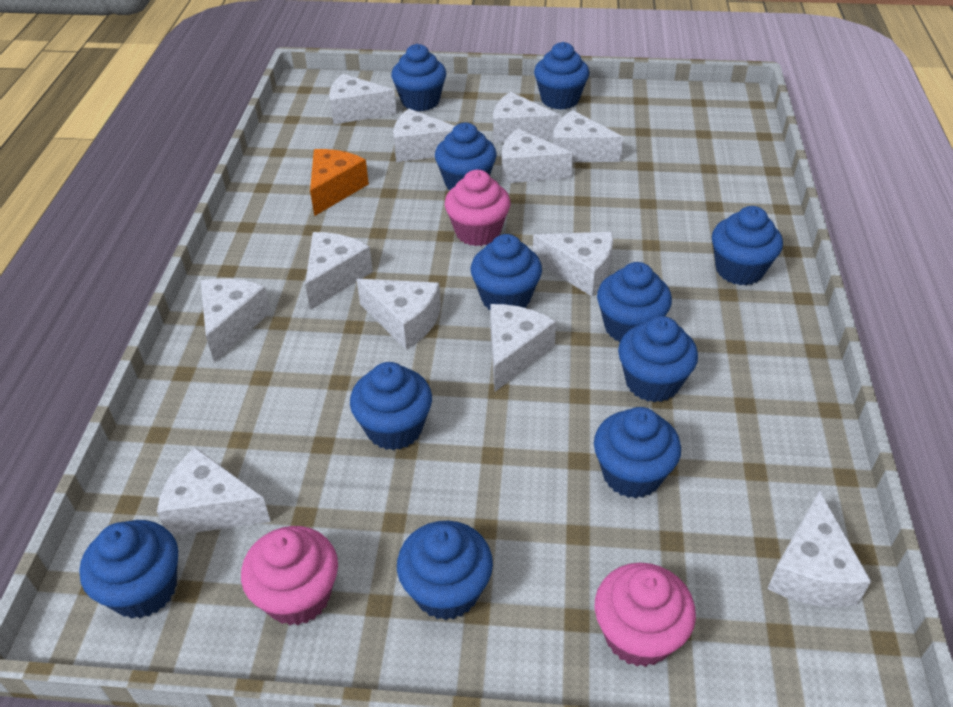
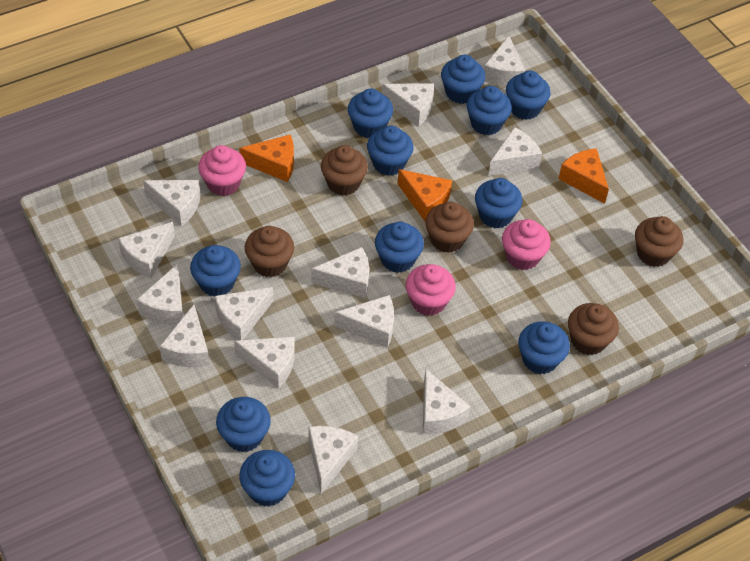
brown cupcake: none = 0 -> [245,226,294,277] [321,145,368,196] [425,202,474,253] [568,303,619,355] [635,216,683,267] = 5
orange cheese: [310,149,369,216] = 1 -> [239,134,294,182] [397,169,452,221] [558,148,609,204] = 3
white cheese: [157,447,271,536] [201,278,271,362] [305,232,373,310] [329,74,397,124] [357,279,441,350] [393,108,455,162] [490,304,556,391] [493,92,561,143] [502,128,573,184] [533,232,613,296] [553,110,623,162] [767,490,871,607] = 12 -> [118,222,175,278] [137,264,183,325] [143,180,201,227] [160,305,209,367] [215,287,273,341] [234,337,295,389] [308,426,358,494] [311,247,369,298] [334,295,394,348] [382,83,434,127] [423,369,470,434] [484,36,526,86] [488,127,542,176] = 13

